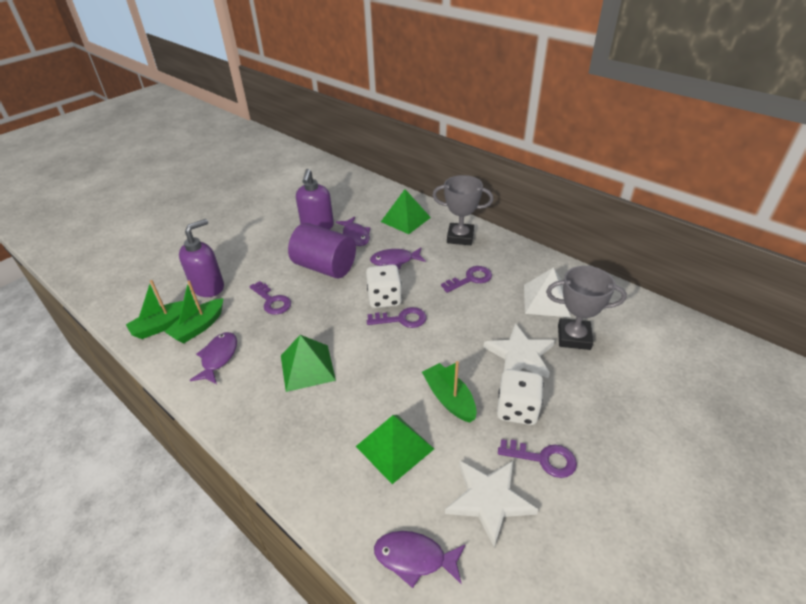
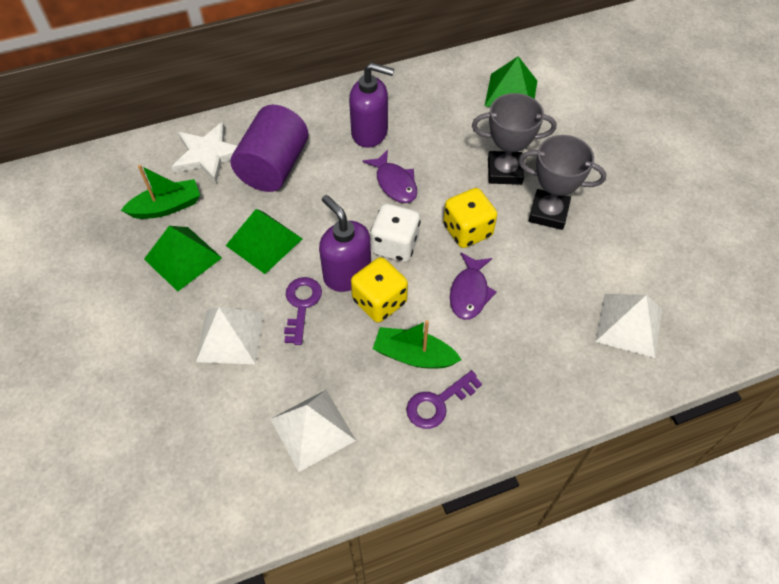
green boat: [126,280,183,339] [165,281,223,343] [422,361,477,423] = 3 -> [121,165,200,219] [373,320,462,369] = 2
purple fish: [190,332,237,384] [336,216,370,246] [370,247,426,269] [374,531,466,588] = 4 -> [363,150,417,203] [450,253,497,320] = 2
purple key: [249,281,291,315] [367,307,427,328] [441,266,492,293] [498,439,577,478] = 4 -> [284,277,322,345] [406,370,482,429] = 2
white dice: [366,265,402,308] [497,369,544,425] = 2 -> [370,203,421,262] = 1
white pyramid: [524,267,571,317] = 1 -> [196,307,264,364] [270,390,356,472] [595,294,662,358] = 3
white star: [445,461,538,548] [483,323,555,378] = 2 -> [172,122,237,183] = 1
yellow dice: none = 0 -> [351,257,408,323] [443,188,497,248] = 2

